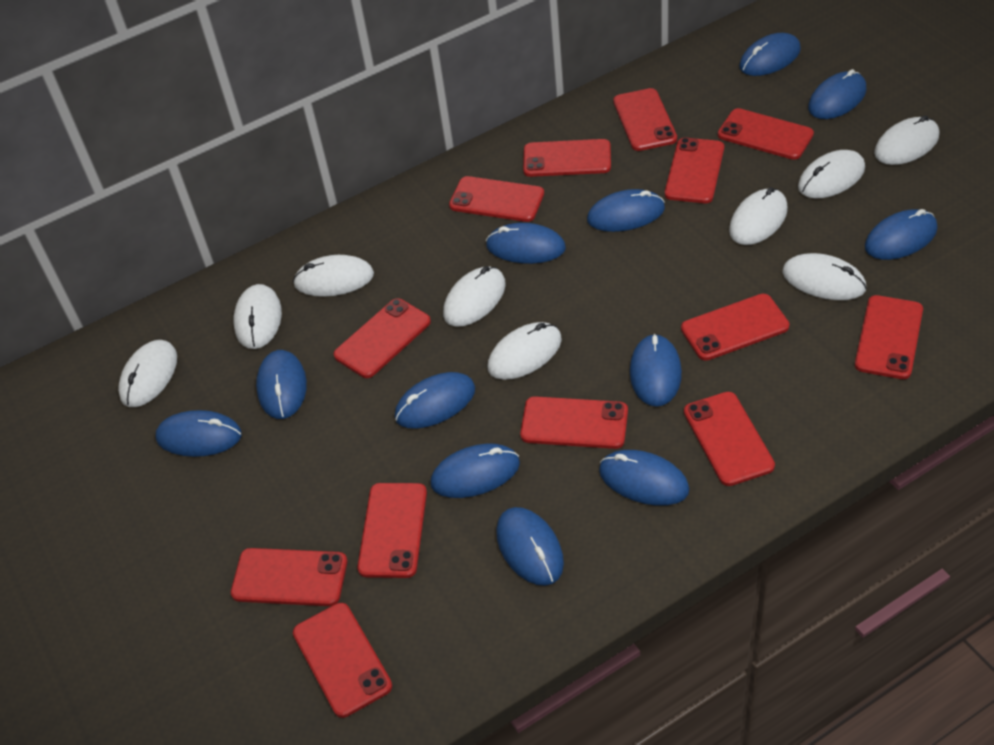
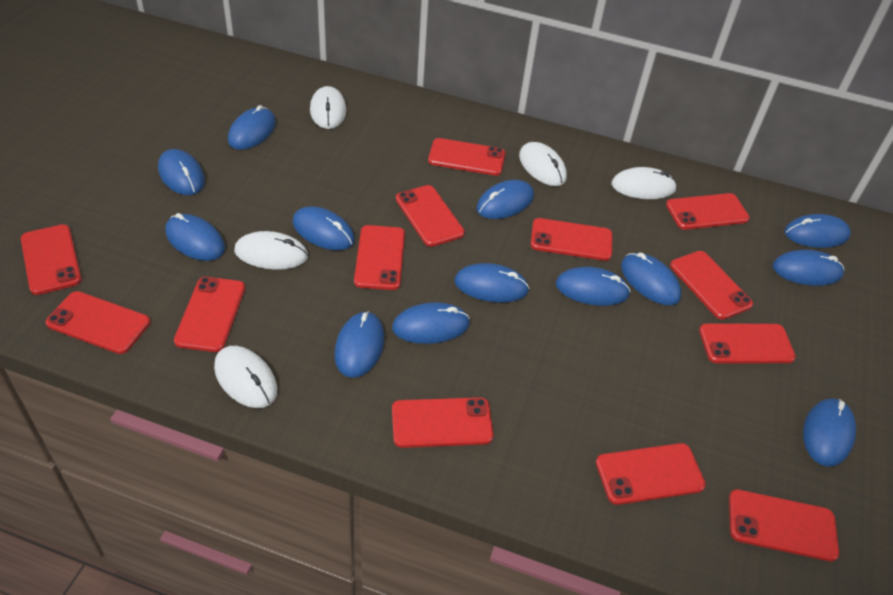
blue mouse: [156,410,242,457] [256,350,307,419] [395,372,475,429] [431,444,520,498] [486,223,566,264] [496,507,564,586] [587,189,665,232] [599,450,689,506] [630,334,682,407] [739,33,801,76] [808,69,867,119] [865,209,938,260] = 12 -> [158,149,205,195] [165,213,225,261] [228,105,276,150] [292,206,355,250] [334,311,384,378] [392,302,470,344] [454,263,530,303] [476,180,534,219] [556,267,631,306] [621,252,682,305] [773,250,844,286] [784,214,851,248] [803,399,856,467] = 13
white mouse: [118,340,177,407] [234,284,282,349] [293,255,374,297] [443,266,506,327] [487,322,562,380] [729,187,788,245] [782,253,867,300] [798,150,865,199] [874,115,940,165] = 9 -> [214,346,277,408] [234,231,308,270] [310,86,346,129] [519,142,567,186] [611,167,677,199] = 5

